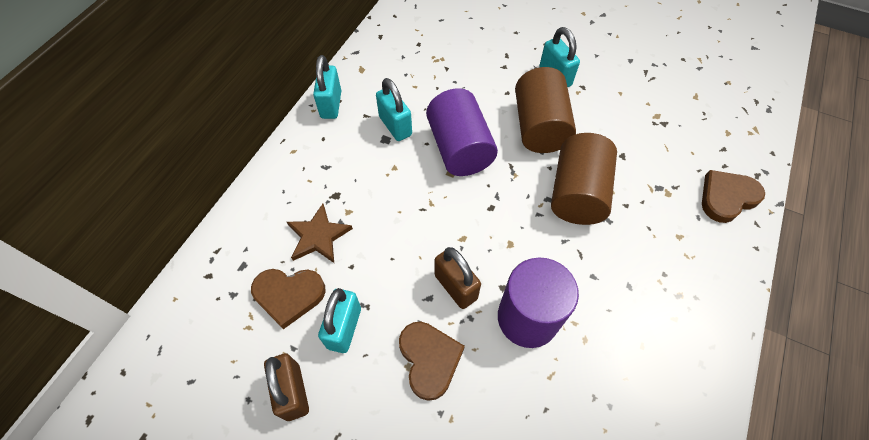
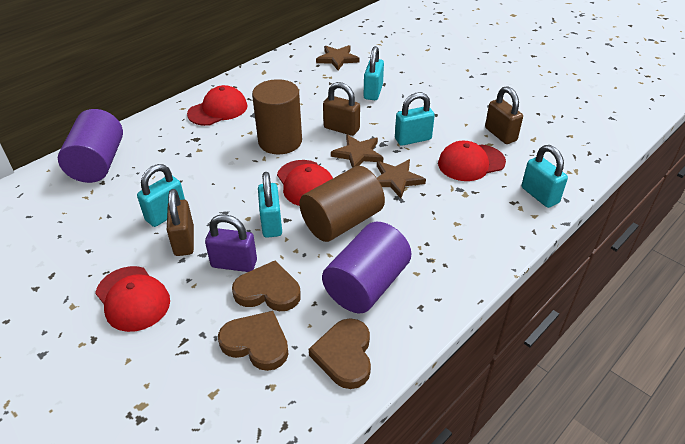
brown padlock: [264,353,309,421] [435,247,481,309] = 2 -> [167,189,194,256] [323,82,360,136] [485,86,523,144] = 3
brown star: [287,204,353,263] = 1 -> [316,45,360,70] [331,135,383,168] [377,159,426,199] = 3
purple padlock: none = 0 -> [205,214,257,272] = 1
red cap: none = 0 -> [95,266,170,332] [187,85,247,126] [277,160,333,206] [438,141,506,181] = 4
turquoise padlock: [313,55,341,119] [318,288,361,353] [376,78,412,141] [539,27,580,87] = 4 -> [137,164,185,227] [258,172,282,238] [364,46,384,100] [395,92,435,146] [521,145,568,208] = 5

